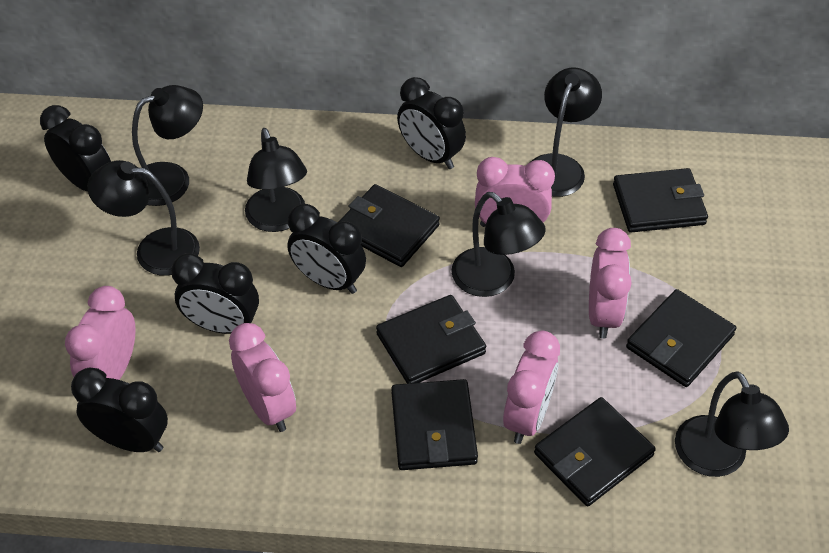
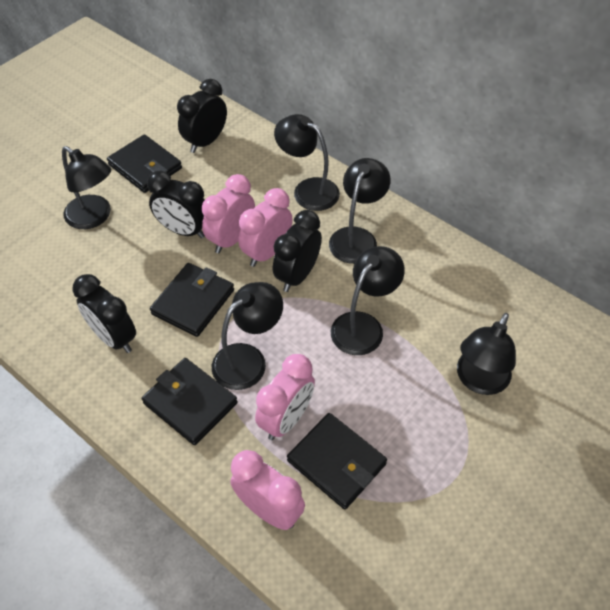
black clock: [40,105,111,191] [71,368,168,452] [171,253,259,334] [287,204,366,294] [397,77,466,169] = 5 -> [72,274,136,353] [147,171,205,238] [177,79,227,153] [273,210,322,292] = 4
black wallet: [339,184,440,267] [376,295,486,384] [391,379,478,470] [534,397,656,506] [613,168,708,233] [626,289,736,387] = 6 -> [107,134,182,193] [142,358,237,445] [150,263,234,337] [287,413,387,510] = 4
pink clock: [65,286,136,380] [229,323,296,432] [475,157,555,227] [503,331,560,444] [589,228,632,339] = 5 -> [202,174,255,253] [230,450,305,530] [238,188,293,267] [255,354,315,440] = 4

